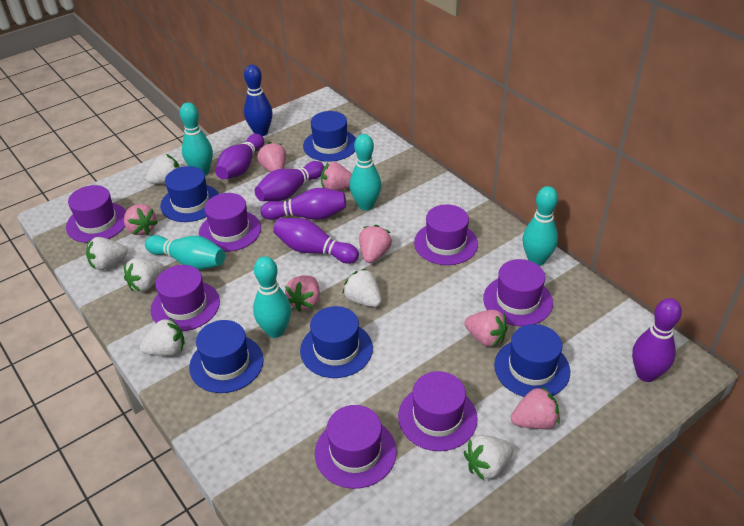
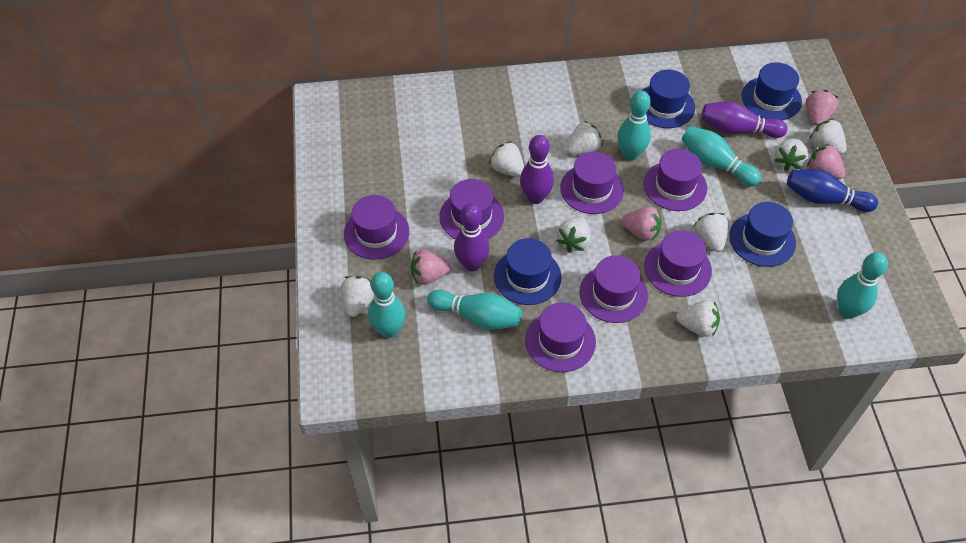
blue hat: [160,166,219,222] [189,320,264,393] [300,306,373,378] [303,111,356,162] [494,324,570,397] = 5 -> [494,238,562,305] [642,70,695,128] [729,202,796,267] [742,62,802,120] = 4
pink strawberry: [124,204,158,235] [257,142,286,172] [285,275,320,312] [321,162,352,191] [359,225,392,263] [464,310,508,347] [511,387,560,429] = 7 -> [411,250,451,285] [622,207,662,241] [805,90,838,126] [807,144,845,180] = 4
purple bowling pin: [215,134,264,179] [255,161,324,201] [261,188,346,220] [273,218,359,264] [632,298,682,382] = 5 -> [454,203,489,271] [520,135,554,204] [701,101,788,138] = 3
white strawberry: [86,237,127,270] [124,258,164,292] [140,317,185,356] [146,154,180,184] [342,268,381,307] [464,435,513,480] = 6 -> [341,276,374,317] [489,141,524,177] [557,217,591,252] [566,121,603,155] [676,300,720,337] [694,213,729,252] [774,138,809,171] [810,118,846,154] = 8

